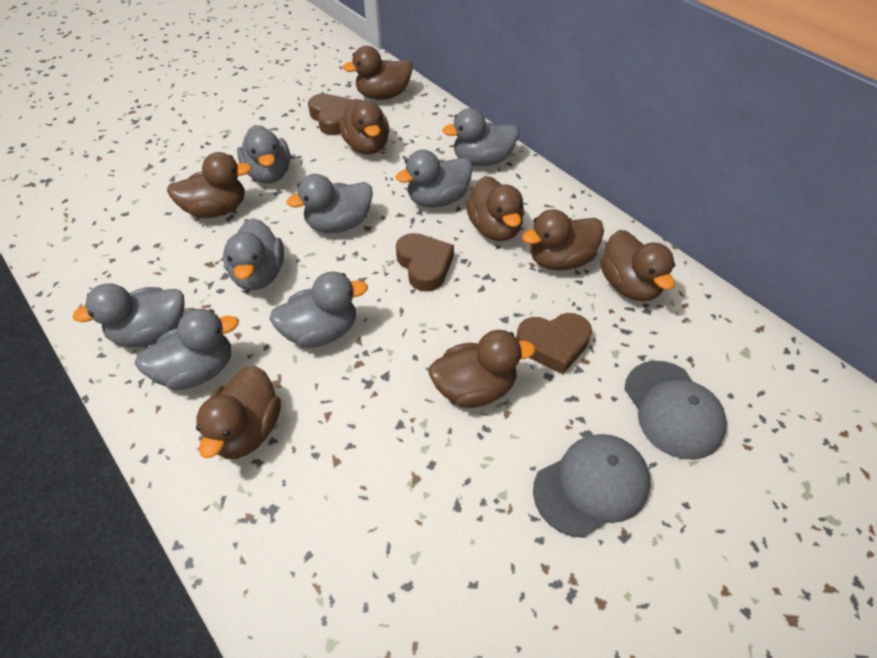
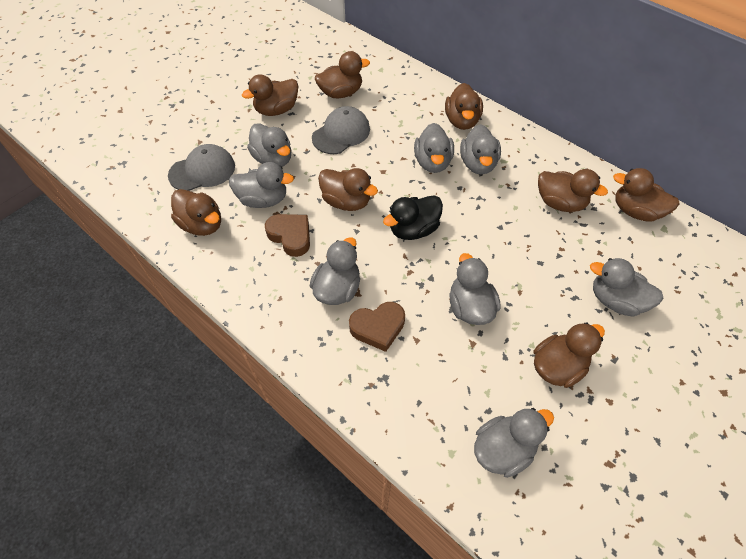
black duck: none = 0 -> [383,195,443,240] = 1
brown heart: [308,94,353,135] [396,233,454,292] [516,313,592,374] = 3 -> [265,214,310,257] [349,302,405,352] = 2

